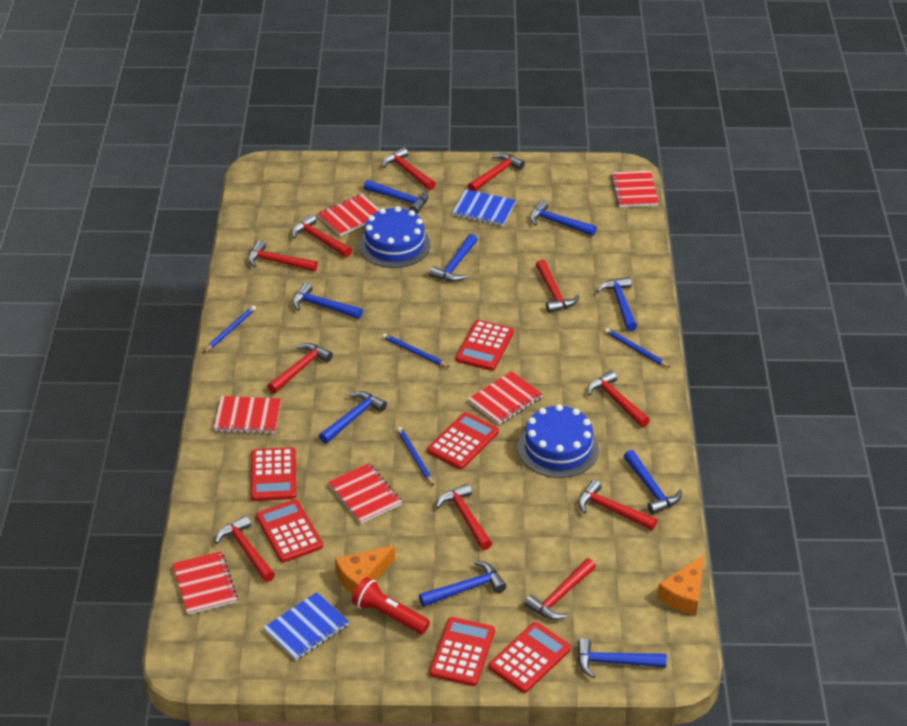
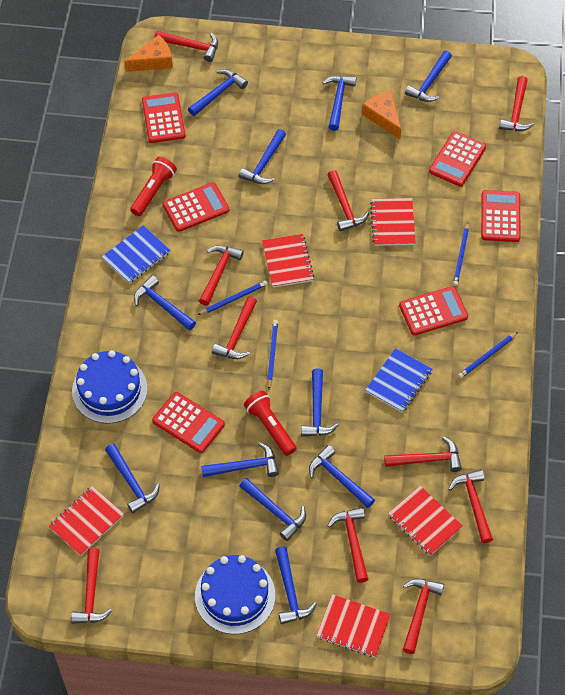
blue hammer: [292,282,363,319] [319,391,387,444] [364,180,429,214] [419,561,507,607] [429,234,478,282] [530,200,597,236] [578,638,667,678] [597,277,637,331] [624,450,682,514] = 9 -> [105,443,160,513] [134,275,196,331] [188,69,248,116] [201,442,279,477] [239,129,286,184] [239,478,306,541] [275,546,317,624] [301,369,338,437] [309,445,375,508] [322,75,356,131] [405,51,452,102] = 11
red flashlight: [352,577,430,634] = 1 -> [130,157,177,216] [244,391,297,456] = 2
red hammer: [215,515,275,582] [248,240,318,272] [267,343,333,393] [292,214,352,257] [383,147,436,190] [436,483,492,550] [468,153,525,191] [524,558,596,620] [536,259,580,313] [578,480,658,530] [588,370,650,427] = 11 -> [71,548,112,624] [154,31,218,62] [199,245,244,306] [212,297,257,359] [327,170,369,231] [328,507,368,583] [384,436,462,472] [403,579,444,654] [448,469,493,543] [499,76,534,131] = 10
red notebook: [172,551,238,615] [214,396,281,434] [317,194,380,236] [328,463,402,524] [468,371,543,425] [610,171,659,207] = 6 -> [49,486,124,556] [262,234,314,288] [316,594,391,658] [370,198,416,246] [388,486,463,556] = 5

